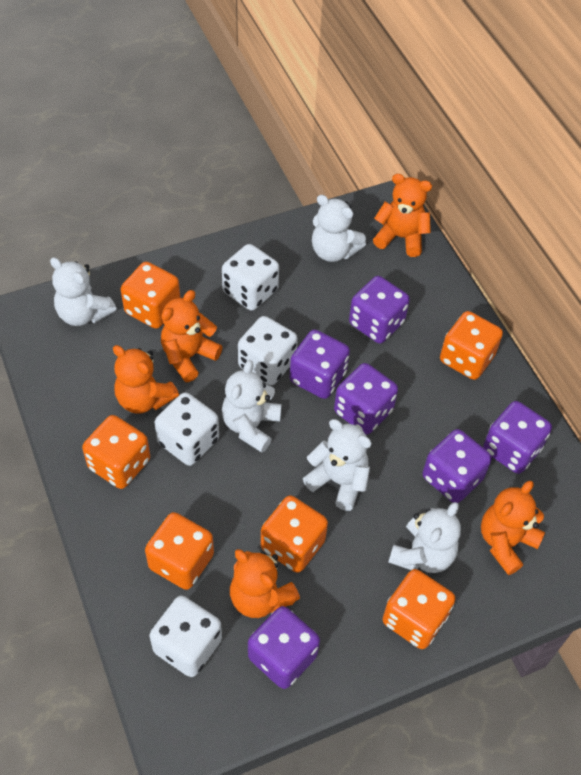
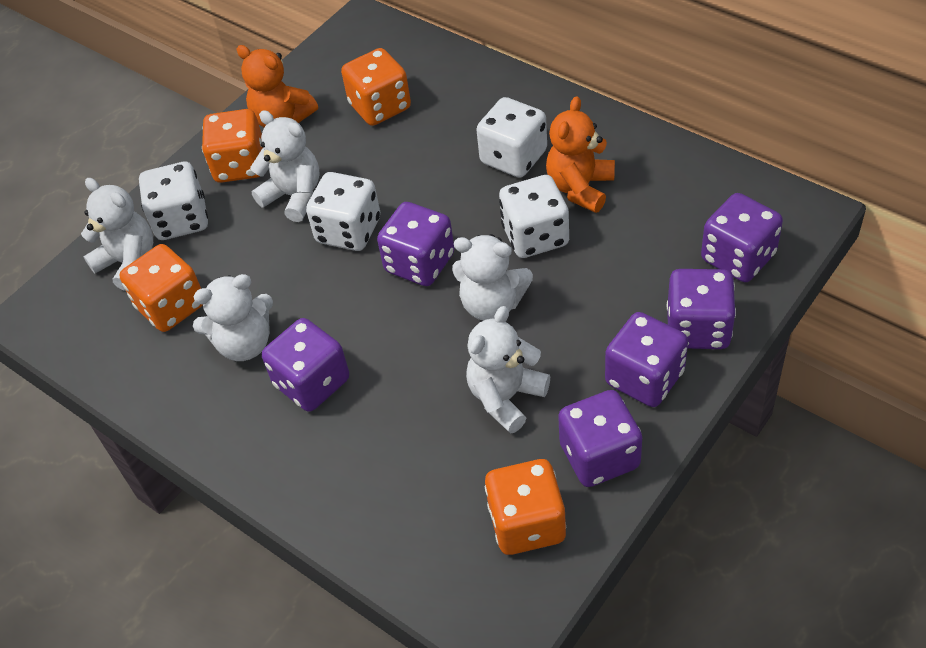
orange dice: [82,415,150,489] [121,262,180,329] [145,512,214,590] [261,495,328,573] [382,569,455,649] [440,311,503,380] = 6 -> [119,244,203,332] [202,109,263,183] [341,48,411,126] [485,459,566,555] = 4
orange teddy bear: [113,345,179,414] [161,290,222,382] [230,549,300,618] [373,174,432,257] [481,481,545,575] = 5 -> [236,45,318,127] [546,96,615,213] = 2

